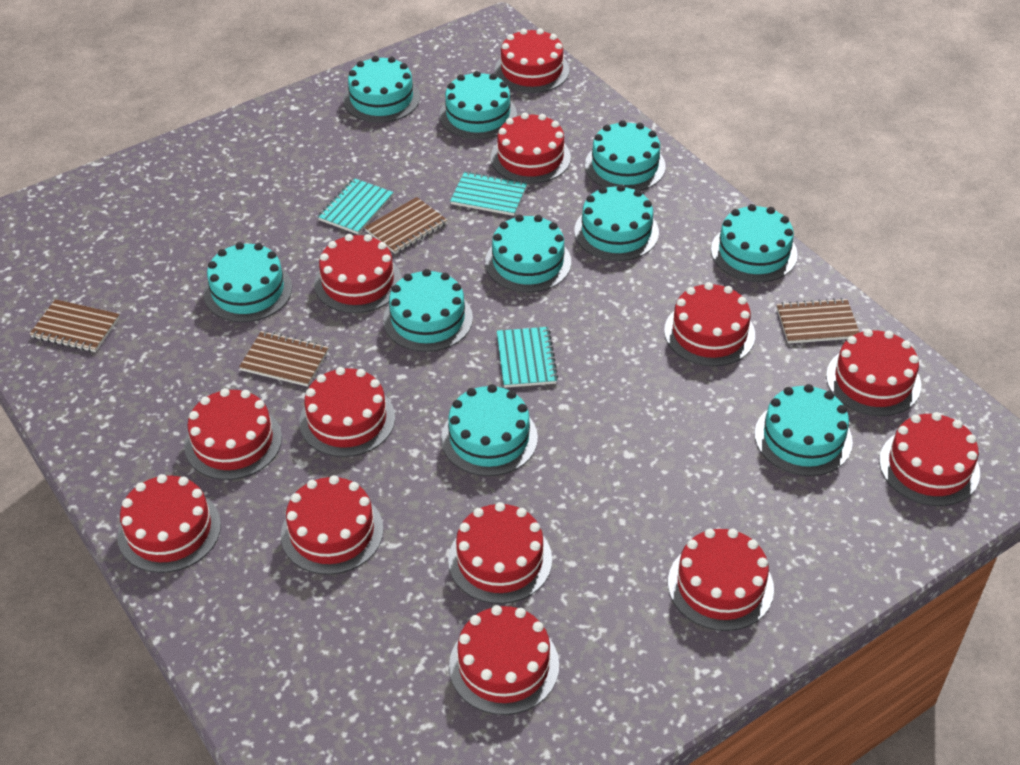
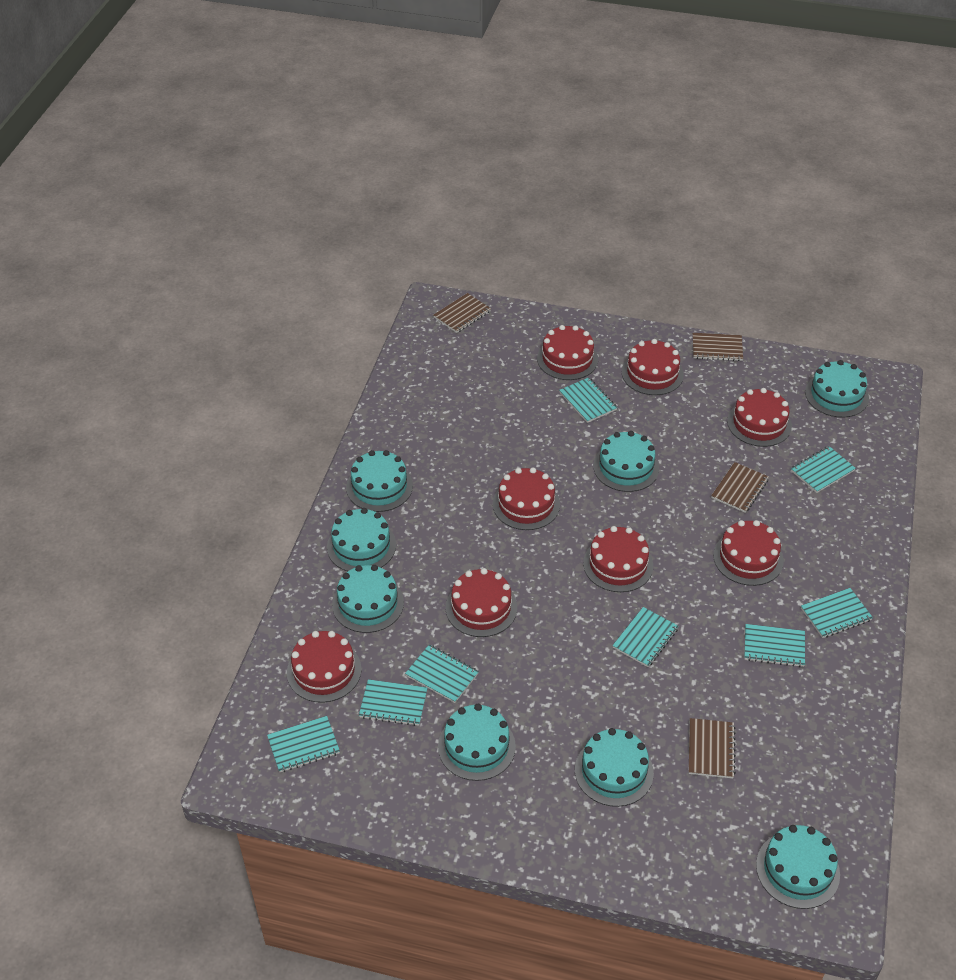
red cake: [117,474,221,573] [184,388,282,480] [281,475,383,575] [299,367,395,457] [314,234,402,313] [448,502,552,604] [449,605,559,715] [491,113,571,184] [495,28,570,93] [664,282,755,366] [668,528,774,631] [826,329,921,416] [879,412,980,506] = 13 -> [287,631,362,703] [445,568,517,637] [493,467,560,530] [537,325,598,380] [583,526,653,592] [622,339,684,395] [713,520,784,586] [727,388,792,447] = 8
turquoise cake: [204,242,292,322] [343,56,420,123] [383,269,473,352] [439,71,517,139] [441,384,538,476] [485,215,571,292] [574,184,659,261] [585,120,666,191] [711,204,798,282] [755,384,853,476] = 10 -> [327,508,396,571] [332,565,404,633] [346,450,413,512] [438,704,516,781] [575,728,654,807] [593,431,659,492] [756,825,840,909] [805,360,869,418] = 8
turquoise notebook: [318,178,394,234] [450,171,527,216] [497,327,558,388] = 3 -> [267,716,340,772] [359,679,427,726] [405,645,479,703] [559,377,617,423] [612,607,679,667] [744,624,805,667] [791,446,856,493] [801,588,873,638] = 8

